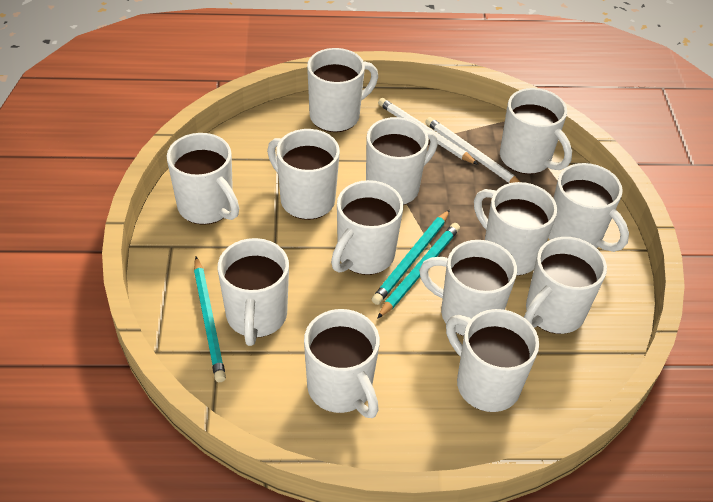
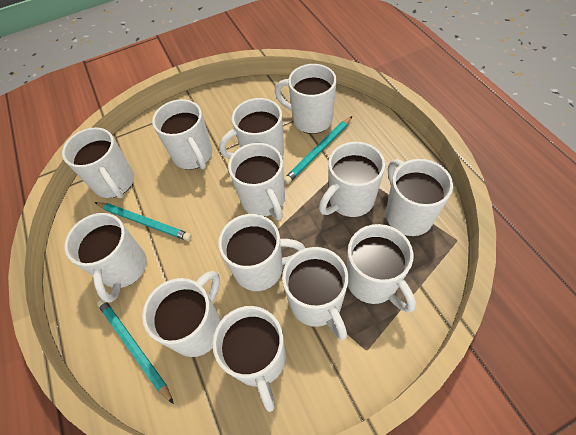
white pencil: [378,98,478,165] [425,117,520,183] = 2 -> none = 0

